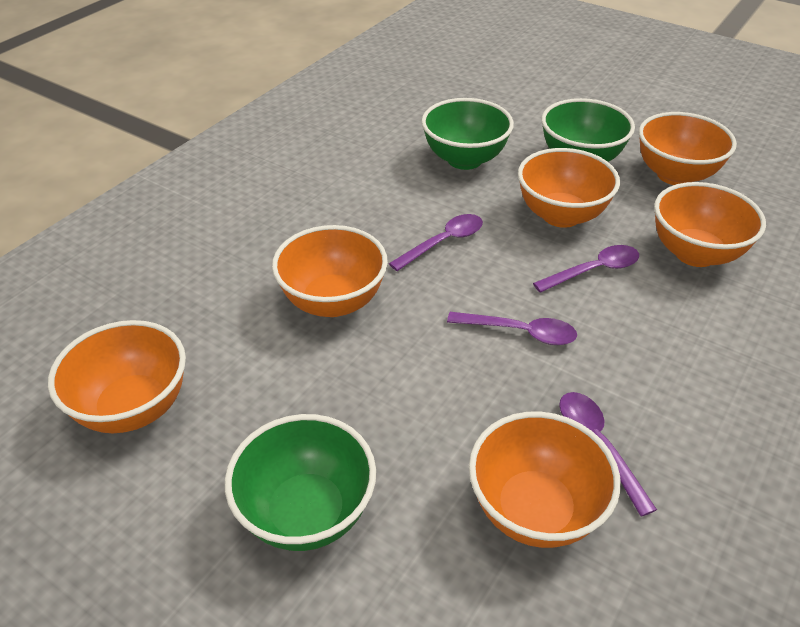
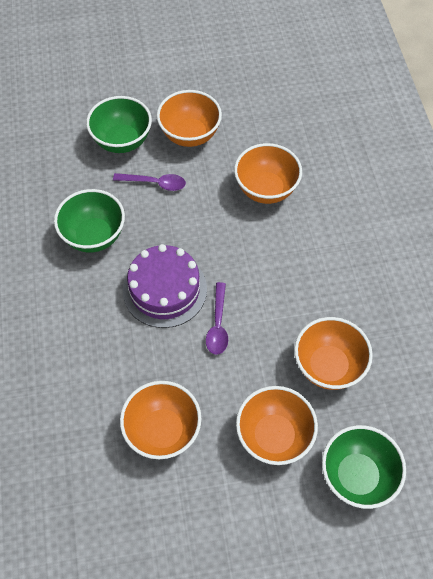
orange bowl: [48,320,186,433] [272,225,388,317] [469,412,621,548] [518,148,620,228] [639,112,737,185] [654,182,766,267] = 6 -> [120,381,201,459] [157,90,222,147] [234,143,302,204] [236,386,318,465] [294,317,373,390] = 5
purple cake: none = 0 -> [123,244,207,328] = 1
purple spoon: [389,214,483,271] [447,312,577,345] [533,245,639,293] [559,392,657,517] = 4 -> [113,173,186,191] [206,282,228,355] = 2

